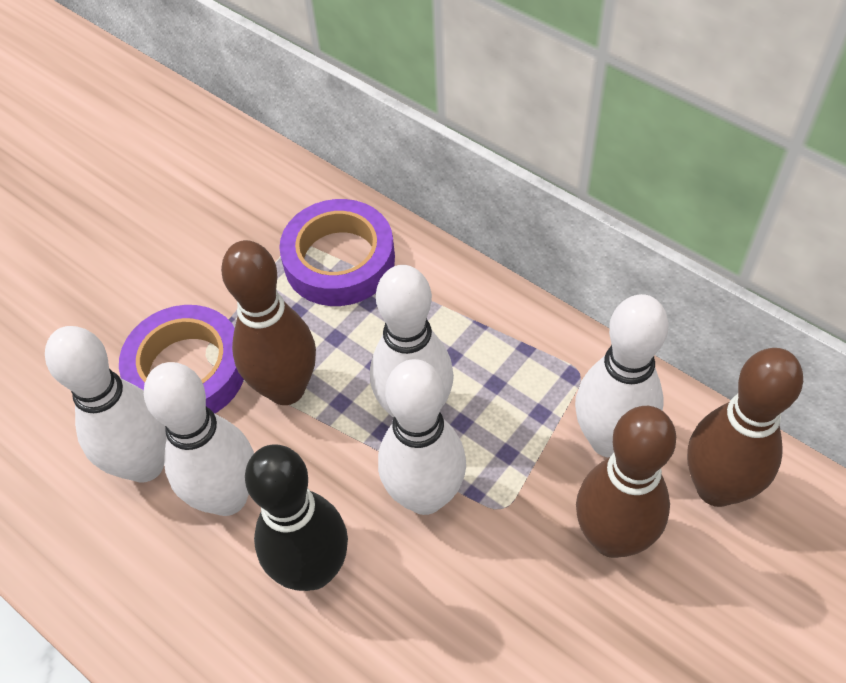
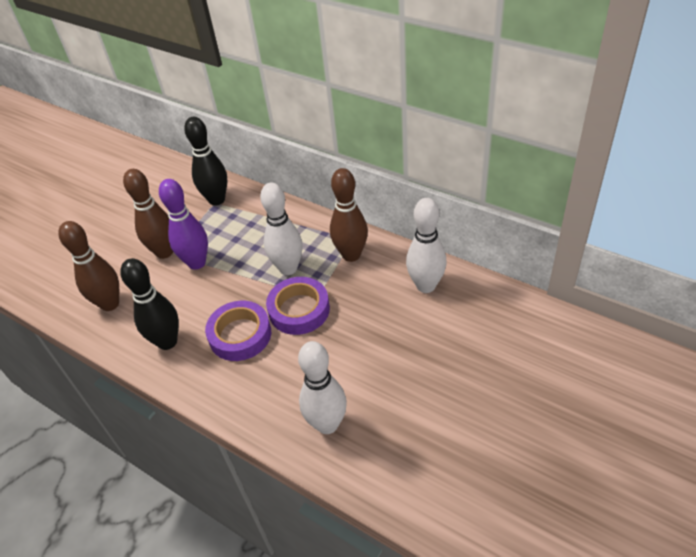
black bowling pin: [245,444,348,591] = 1 -> [120,258,179,350] [184,117,227,206] = 2
purple bowling pin: none = 0 -> [159,179,208,270] = 1
white bowling pin: [45,326,167,483] [144,362,254,516] [370,265,454,418] [378,359,466,515] [575,294,669,458] = 5 -> [260,183,303,275] [298,341,347,434] [406,198,447,293] = 3

